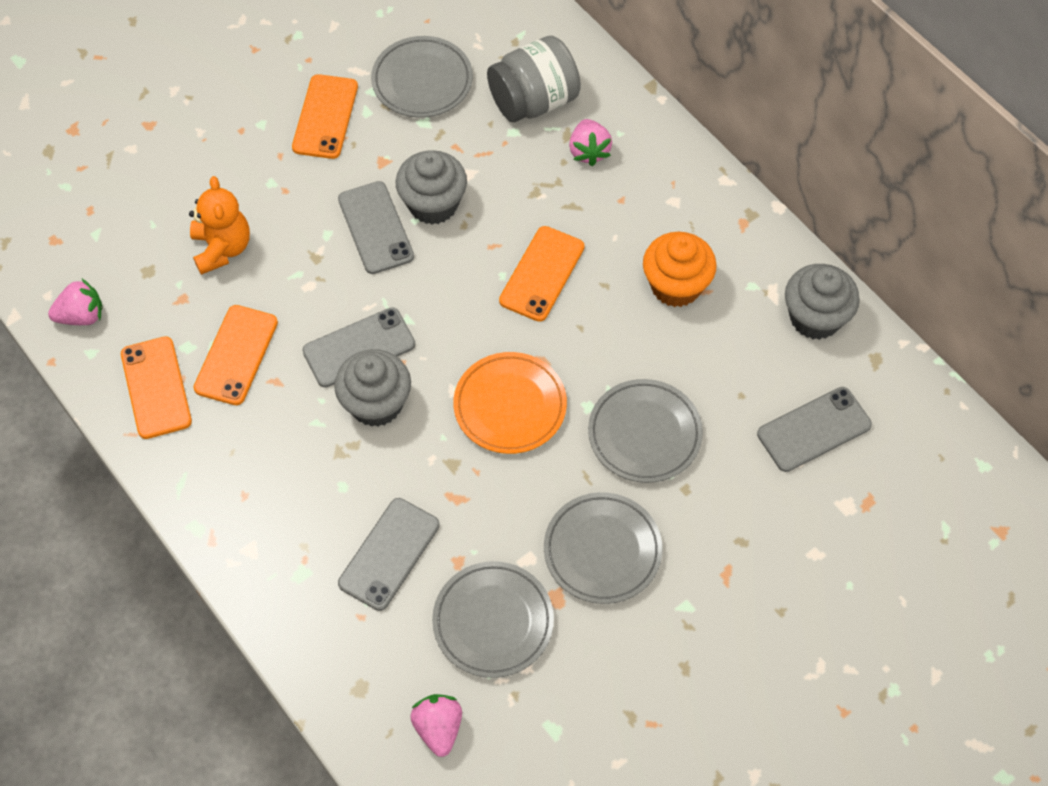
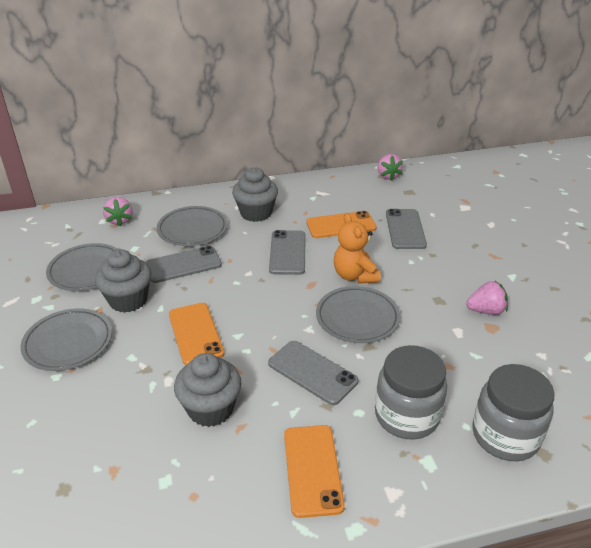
grey jar: [487,35,581,122] = 1 -> [375,345,447,439] [472,364,555,461] = 2
orange cupcake: [643,232,717,307] = 1 -> none = 0
orange phone: [121,336,192,439] [193,305,278,405] [292,74,358,159] [499,226,585,322] = 4 -> [169,303,224,365] [284,425,345,518] [306,211,376,238] = 3
orange plate: [453,352,567,454] = 1 -> none = 0

